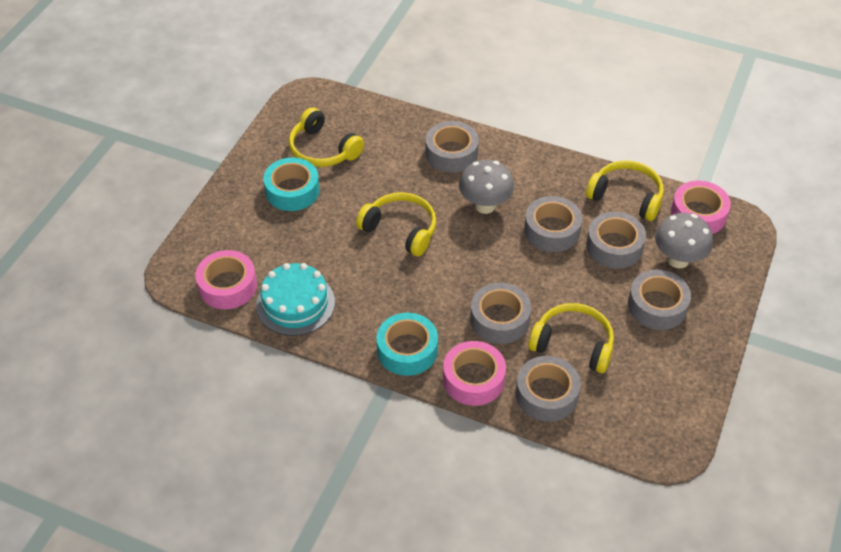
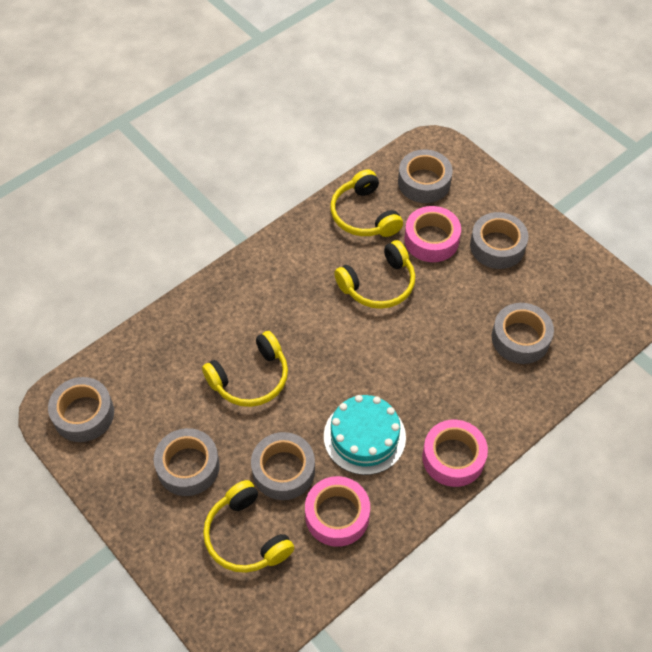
grey mushroom: [459,160,514,214] [655,213,713,268] = 2 -> none = 0
turquoise tape: [263,157,320,211] [376,313,438,376] = 2 -> none = 0

